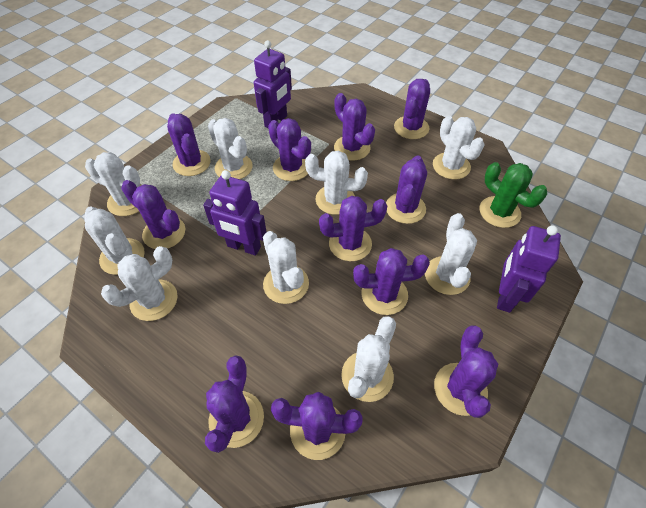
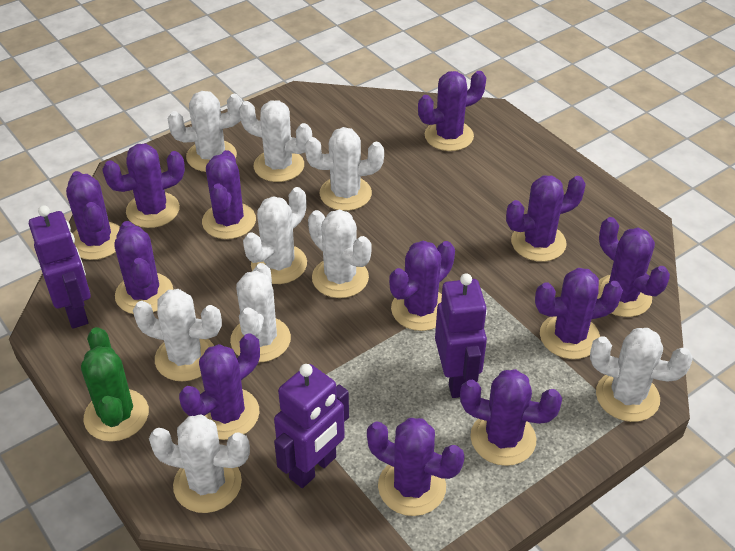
purple cactus: [121,180,185,249] [167,113,211,176] [205,355,264,453] [268,118,311,181] [271,392,363,460] [319,196,387,261] [334,93,375,160] [353,248,430,315] [386,155,427,224] [394,79,430,139] [434,325,498,418] = 11 -> [66,171,120,260] [102,143,185,228] [114,221,173,314] [179,333,260,440] [202,150,256,239] [367,418,465,516] [389,241,455,331] [418,71,486,151] [460,369,562,466] [506,175,586,262] [535,268,623,359] [597,217,670,317] = 12

